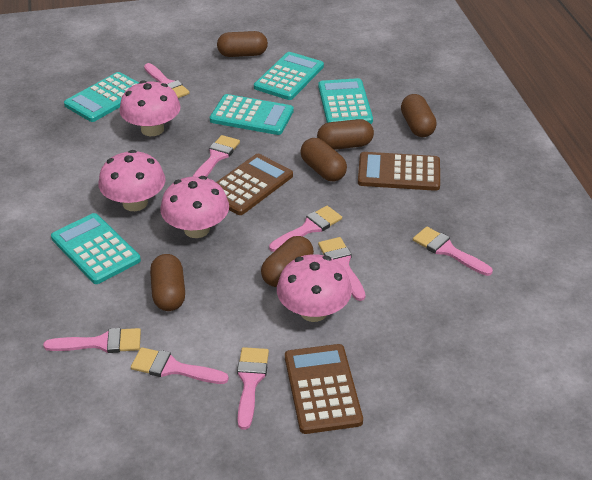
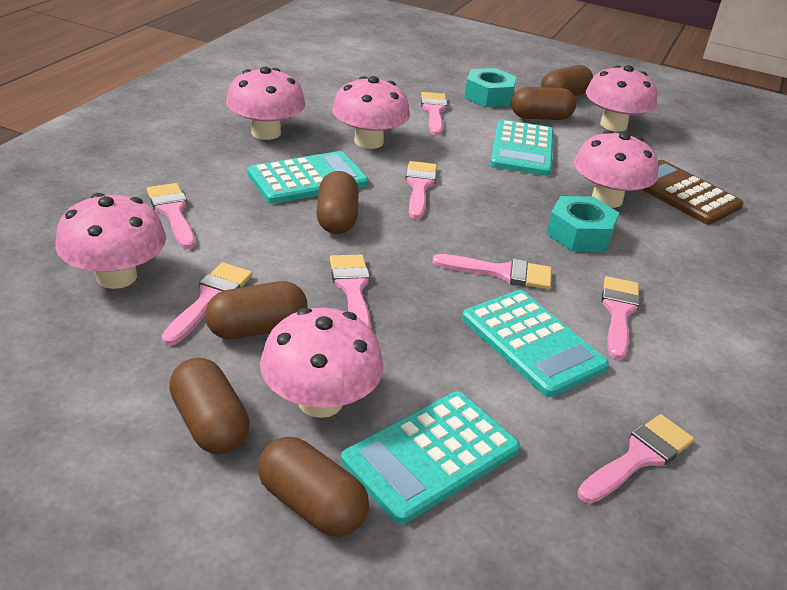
brown calculator: [216,154,293,215] [285,344,363,434] [358,152,440,191] = 3 -> [641,160,743,225] = 1
pink mushroom: [99,150,166,211] [119,80,181,136] [160,176,229,238] [277,254,352,322] = 4 -> [55,193,166,289] [226,67,305,140] [260,308,384,418] [332,76,410,149] [574,130,659,208] [586,65,657,132] = 6
turquoise calculator: [51,213,141,284] [64,72,139,122] [210,94,294,135] [254,52,324,100] [318,78,373,124] = 5 -> [248,151,369,204] [341,391,520,524] [462,290,609,397] [490,119,554,176] = 4
turquoise nut: none = 0 -> [464,68,516,107] [546,196,619,251] = 2

